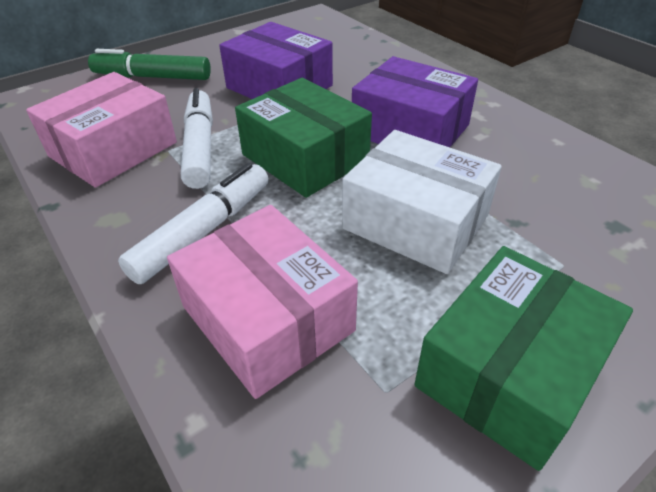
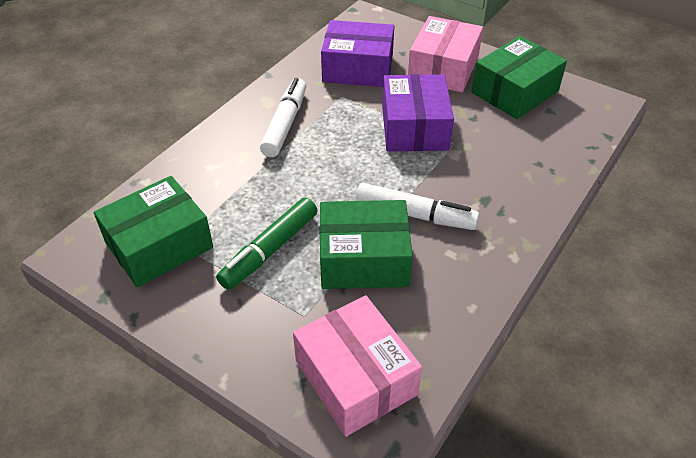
green box: [235,78,372,198] [414,246,633,471] = 2 -> [94,176,213,287] [320,200,413,289] [472,36,567,119] = 3
white box: [342,130,502,274] = 1 -> none = 0

